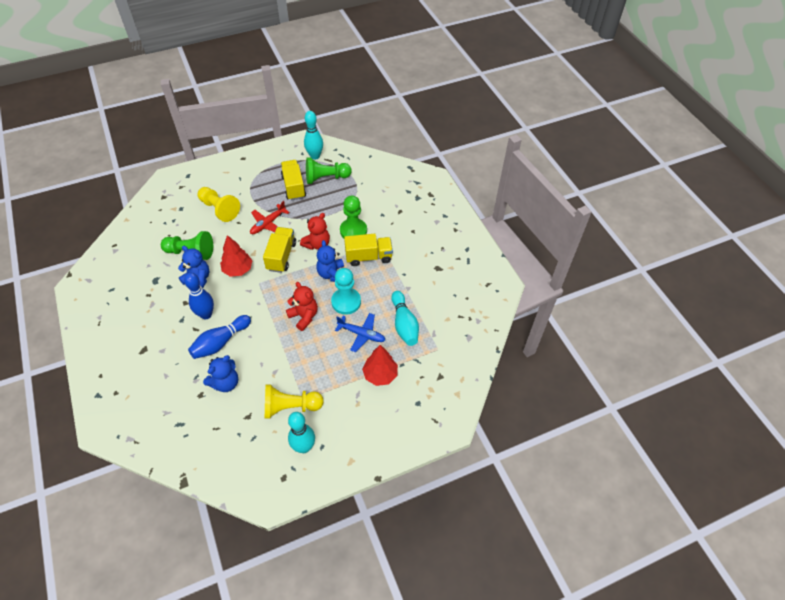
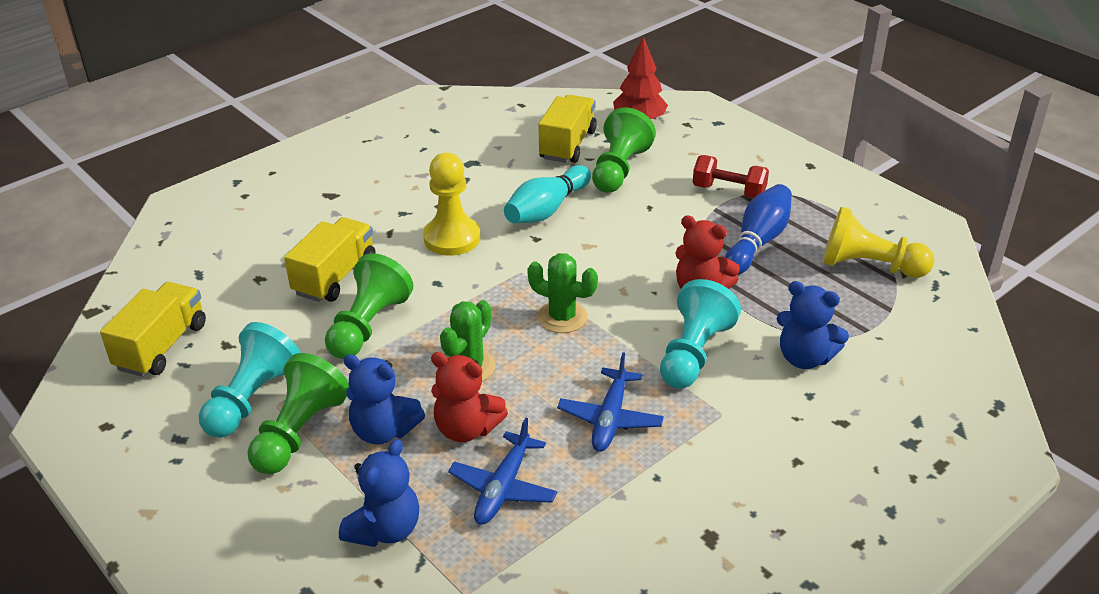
blue bowling pin: [184,273,214,319] [188,315,251,359] = 2 -> [725,184,792,275] = 1
blue plane: [335,313,385,352] = 1 -> [448,417,557,525] [557,352,664,452] = 2
green cactus: none = 0 -> [440,300,496,382] [527,253,598,333] = 2
red dumbbell: none = 0 -> [693,155,769,198] = 1
red plane: [250,201,290,234] = 1 -> none = 0
red tree: [220,235,253,277] [362,345,398,386] = 2 -> [613,36,668,119] = 1
turquoise bowling pin: [288,412,315,453] [304,111,323,160] [391,291,419,346] = 3 -> [504,165,591,223] = 1
turquoise pawn: [331,268,361,315] = 1 -> [199,322,301,438] [660,279,741,389] = 2

